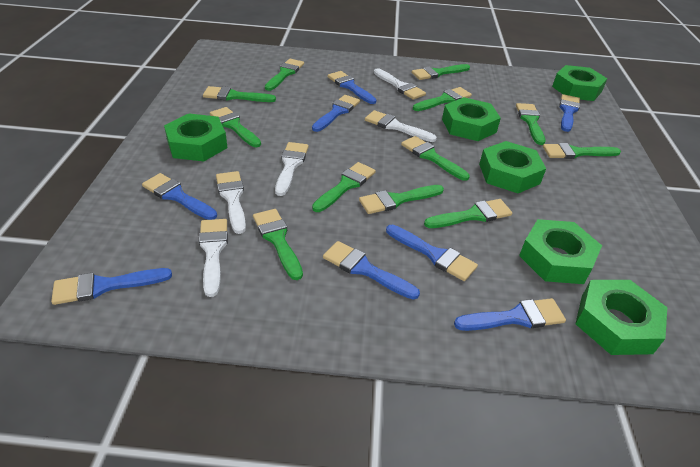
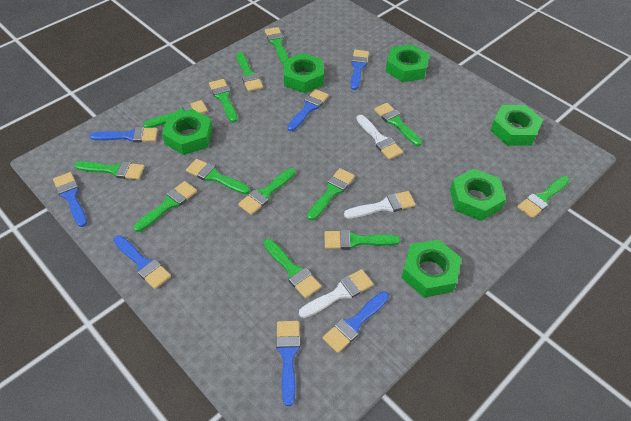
blue brush: [51,268,172,305] [142,173,217,220] [312,95,360,132] [323,241,420,299] [328,71,377,104] [386,225,478,281] [454,298,566,331] [559,94,580,132] = 8 -> [53,172,87,227] [89,127,158,143] [113,235,171,289] [276,321,300,406] [287,89,329,131] [323,291,389,353] [351,50,369,90] = 7
green brush: [203,86,276,102] [210,107,261,147] [253,209,303,280] [265,59,304,91] [312,162,376,212] [359,185,444,214] [401,136,470,181] [412,64,470,80] [413,87,472,111] [424,199,512,228] [516,103,545,145] [543,143,621,159] = 12 -> [74,161,145,180] [133,181,197,232] [143,100,208,128] [186,159,250,194] [209,79,237,123] [236,52,263,91] [238,168,296,215] [264,239,321,298] [265,27,288,64] [307,168,355,220] [324,230,401,249] [374,103,422,146] [517,176,570,218] = 13
white brush: [199,219,228,297] [216,171,246,234] [275,142,309,196] [365,110,437,142] [374,68,426,100] = 5 -> [299,269,373,318] [344,191,416,219] [357,115,403,159] = 3

